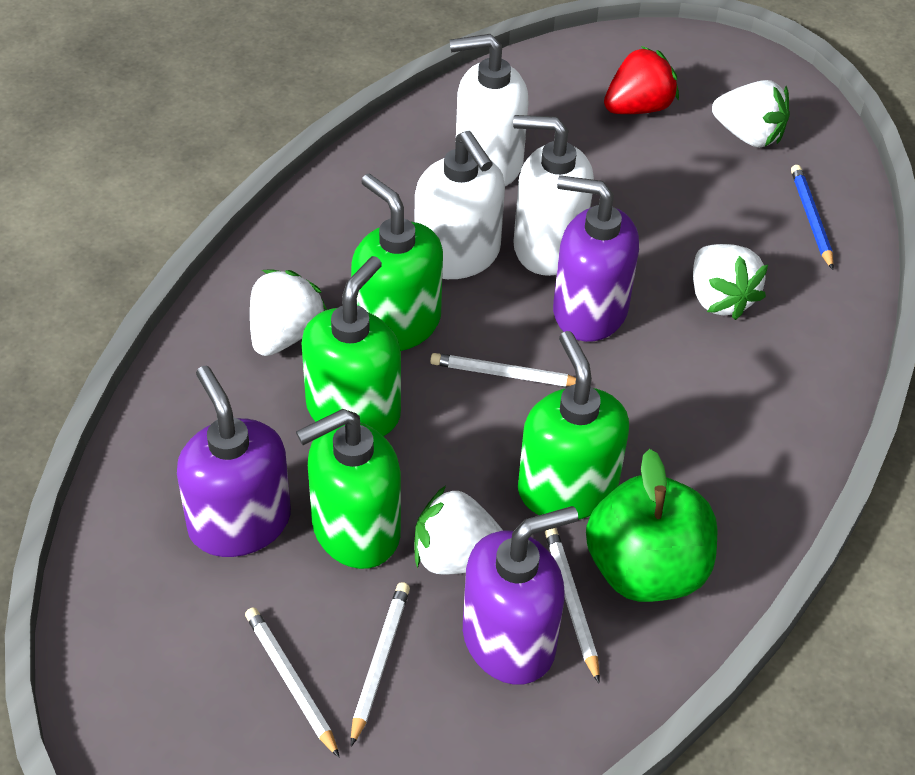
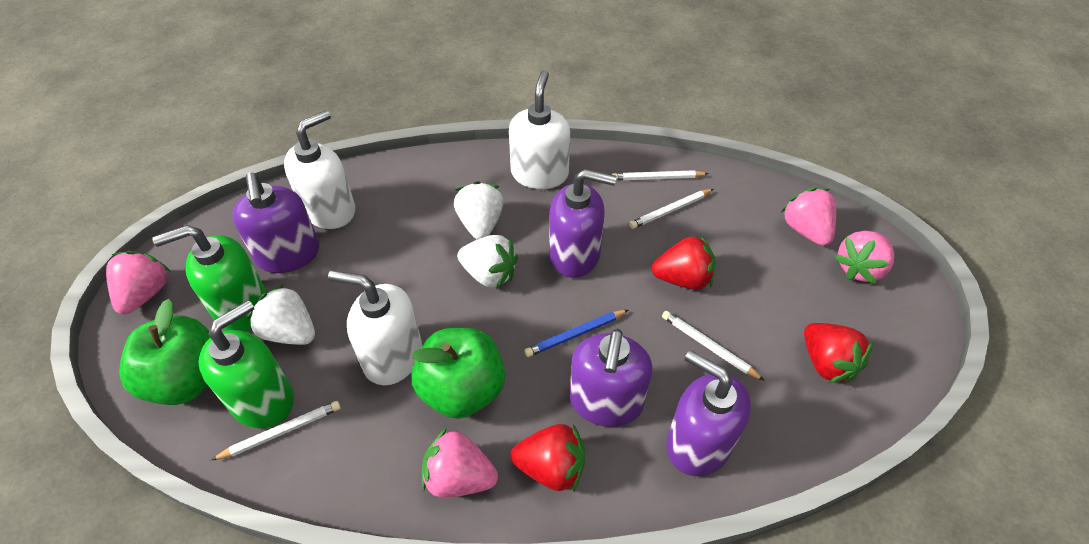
green apple: [586,449,718,602] = 1 -> [119,299,210,405] [411,328,505,419] = 2
green soap dispenser: [296,409,401,569] [301,256,401,436] [351,174,443,351] [518,331,629,519] = 4 -> [152,225,267,332] [199,300,294,428] = 2
pink strawberry: none = 0 -> [106,251,170,314] [422,428,498,498] [781,188,836,246] [834,231,894,284] = 4
purple soap dispenser: [177,366,291,557] [463,506,578,685] [553,175,639,342] = 3 -> [232,172,319,273] [549,169,617,278] [570,329,652,427] [666,350,751,476] = 4
red strawberry: [604,46,679,114] = 1 -> [511,424,585,491] [652,235,716,290] [804,323,873,383] = 3
white strawberry: [250,270,327,356] [414,486,503,575] [693,244,768,320] [712,80,790,148] = 4 -> [247,284,315,345] [454,181,504,240] [457,235,518,289] = 3

